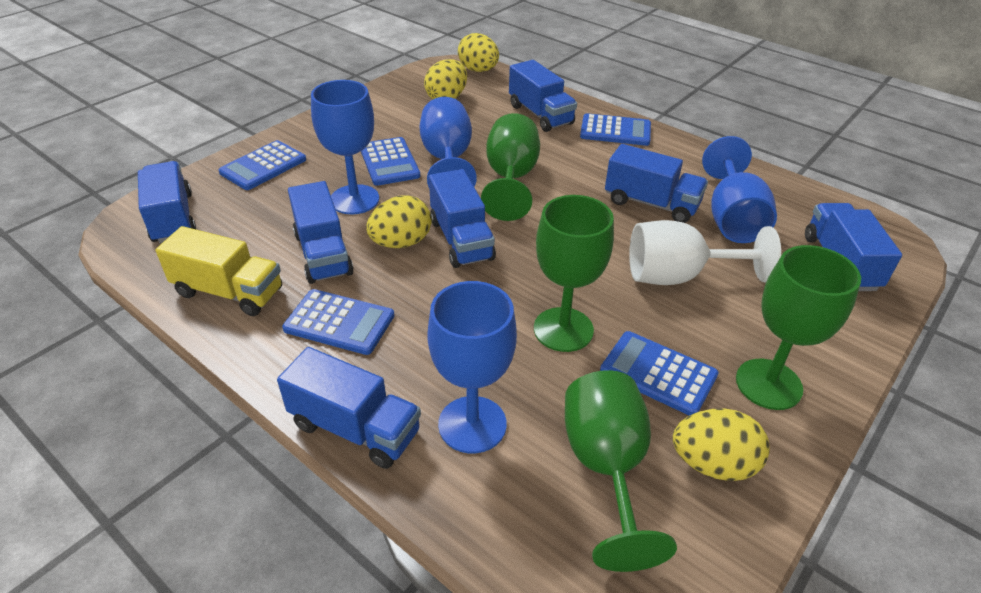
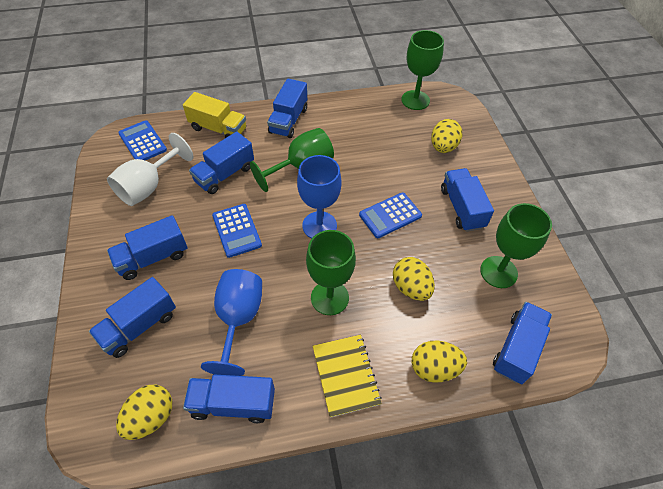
blue calculator: [218,140,306,190] [282,289,394,355] [361,137,421,186] [580,113,651,146] [600,331,719,416] = 5 -> [118,120,167,160] [212,204,262,258] [359,192,422,238] = 3
blue goblet: [311,80,379,214] [420,97,477,187] [427,281,517,453] [702,136,777,243] = 4 -> [201,269,262,376] [297,155,342,239] = 2
yellow notebook: none = 0 -> [313,335,382,418] = 1

